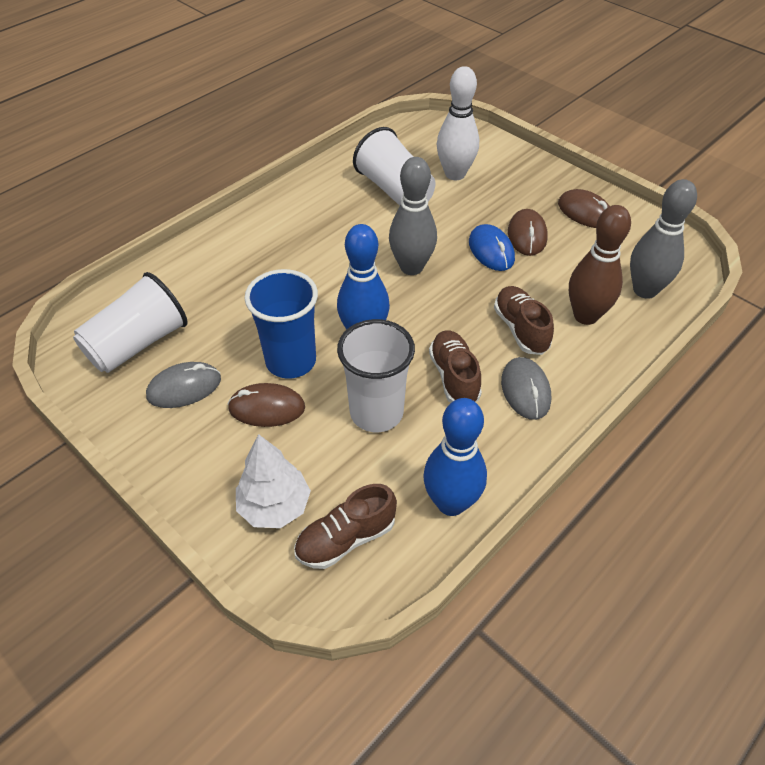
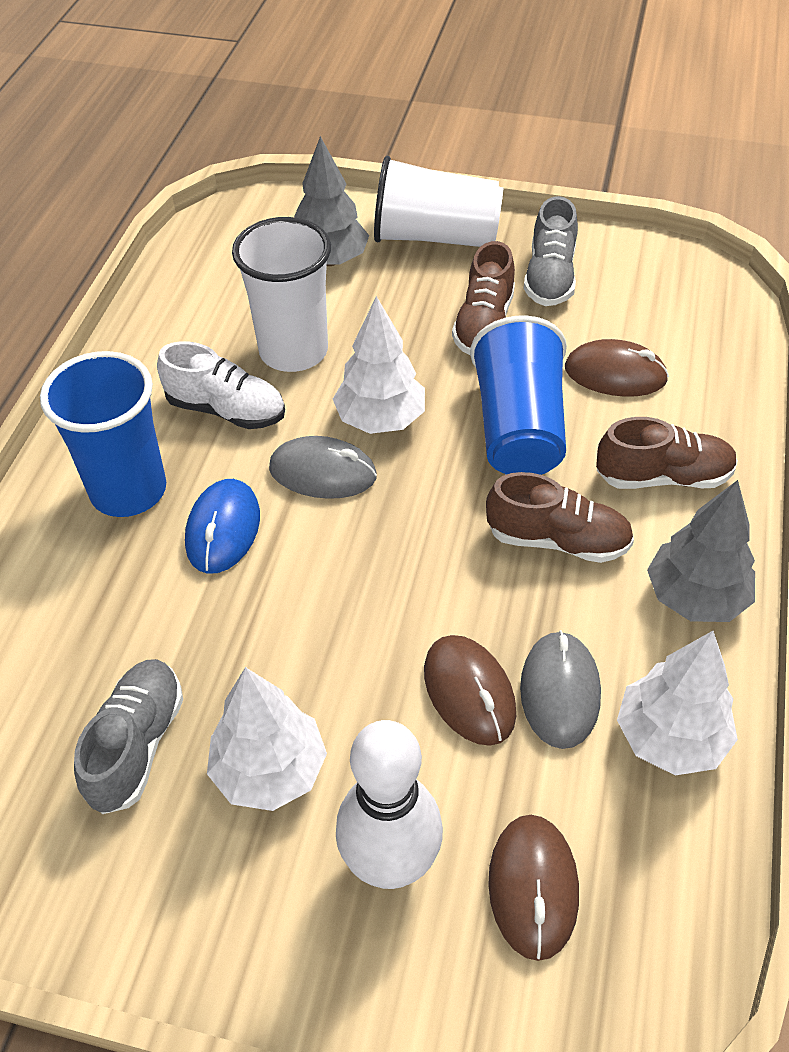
blue bowling pin: [337,224,390,329] [423,398,487,516] = 2 -> none = 0
blue cup: [245,269,318,379] = 1 -> [40,351,166,517] [470,316,567,475] = 2
brown bowling pin: [569,205,631,325] = 1 -> none = 0
grey bowling pin: [389,157,437,275] [630,179,697,299] = 2 -> none = 0
grey shoe: none = 0 -> [74,659,183,814] [523,196,578,306] = 2
grey tree: none = 0 -> [294,136,369,266] [647,480,755,622] = 2
white cup: [73,272,187,373] [337,319,415,432] [353,127,436,206] = 3 -> [232,217,331,372] [374,156,503,247] = 2
white shoe: none = 0 -> [157,341,285,429] = 1
white tree: [236,434,311,528] = 1 -> [207,667,327,811] [333,296,425,434] [617,631,738,776] = 3

